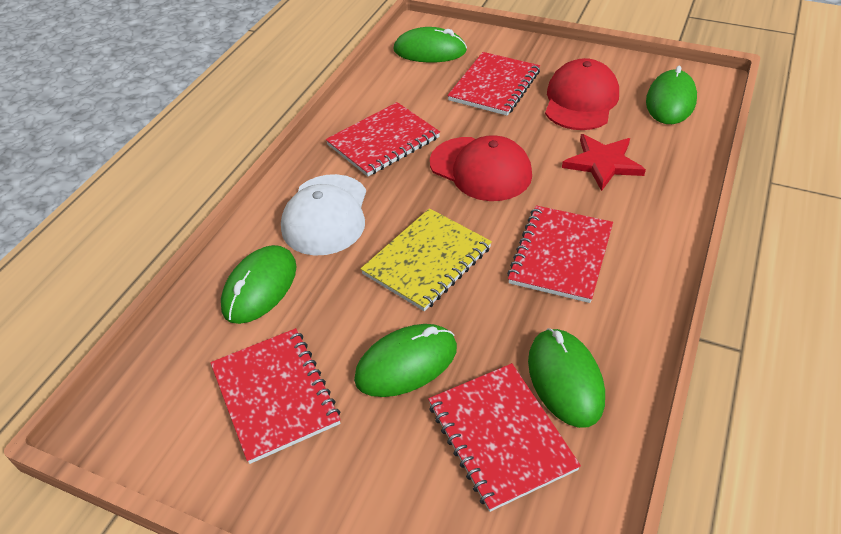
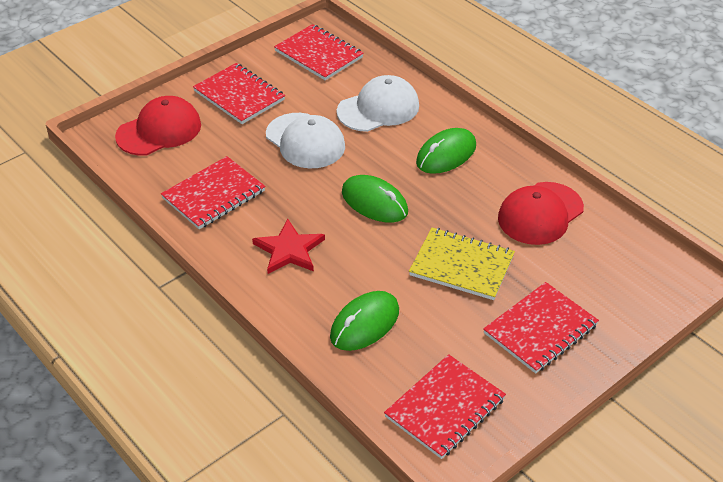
green mouse: [221,245,296,324] [354,324,457,397] [394,27,467,62] [528,328,605,428] [646,66,697,124] = 5 -> [330,291,399,351] [342,175,408,223] [416,128,476,174] = 3
white cap: [281,174,366,256] = 1 -> [266,113,345,169] [337,75,419,132] = 2

